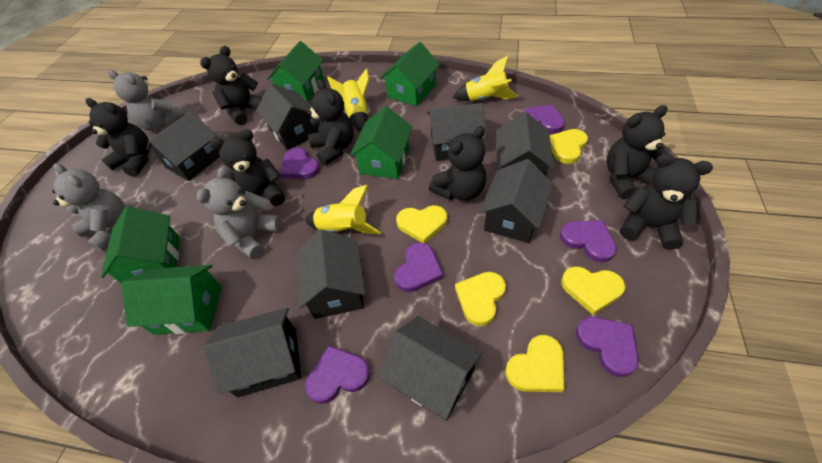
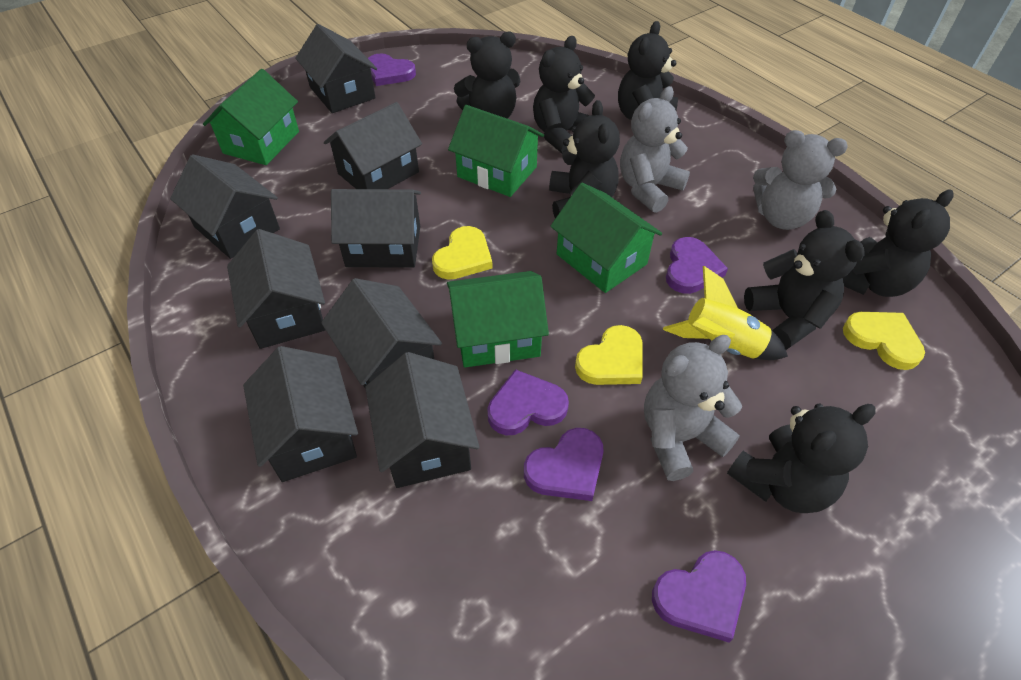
green house: [101,206,180,283] [121,265,222,335] [267,41,324,102] [350,106,413,179] [380,42,440,106] = 5 -> [203,69,299,165] [447,271,549,367] [448,105,544,197] [550,183,662,293] = 4
purple heart: [280,148,320,179] [305,345,370,404] [394,242,443,292] [522,105,565,134] [560,220,617,262] [576,317,639,377] = 6 -> [368,53,416,86] [487,369,569,435] [524,428,604,501] [652,550,746,642] [666,237,728,294] = 5
yellow heart: [396,205,447,243] [455,272,506,326] [505,335,564,392] [549,129,588,164] [561,266,625,315] = 5 -> [432,226,493,280] [575,325,643,385] [843,312,925,370] = 3
yellow rocket: [305,185,381,234] [327,68,369,132] [453,56,518,101] = 3 -> [663,266,788,360] = 1

